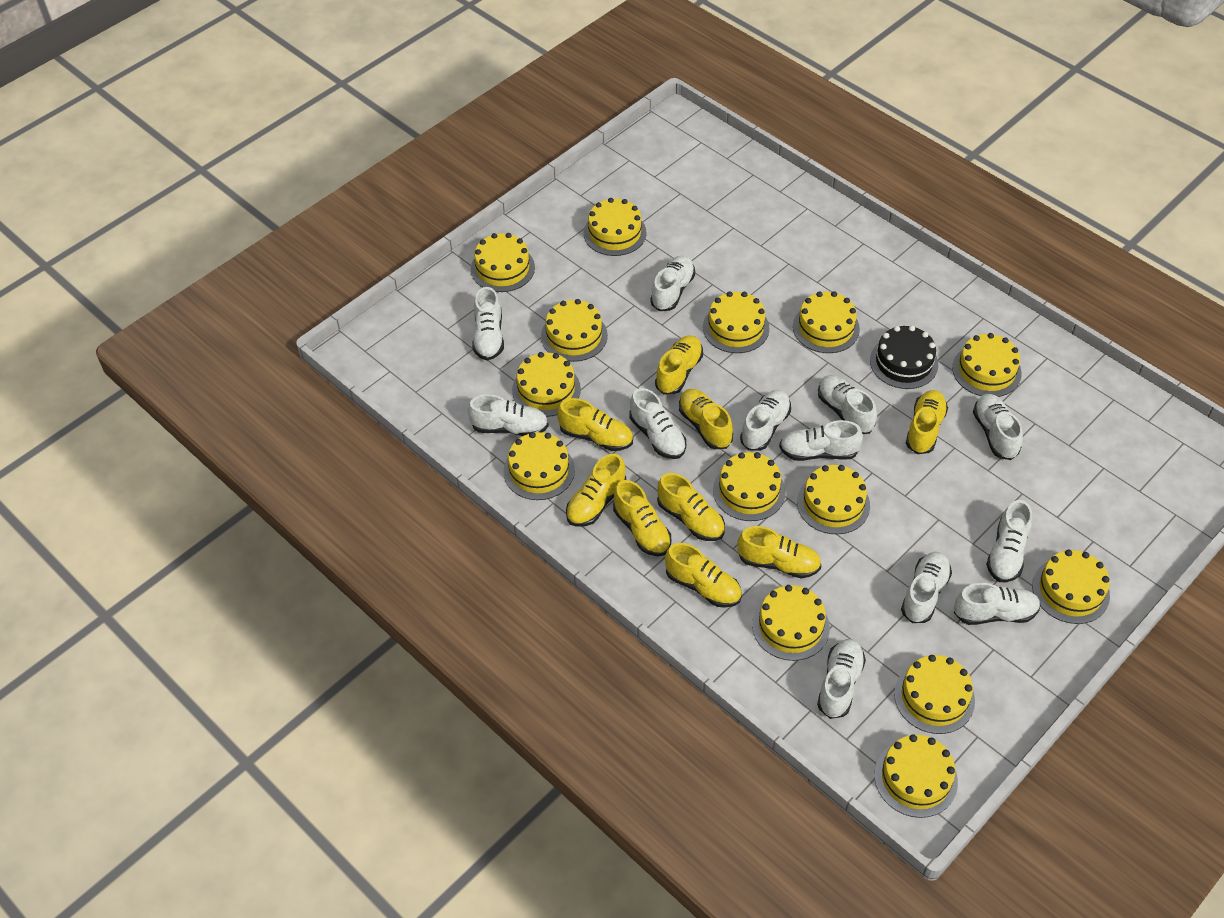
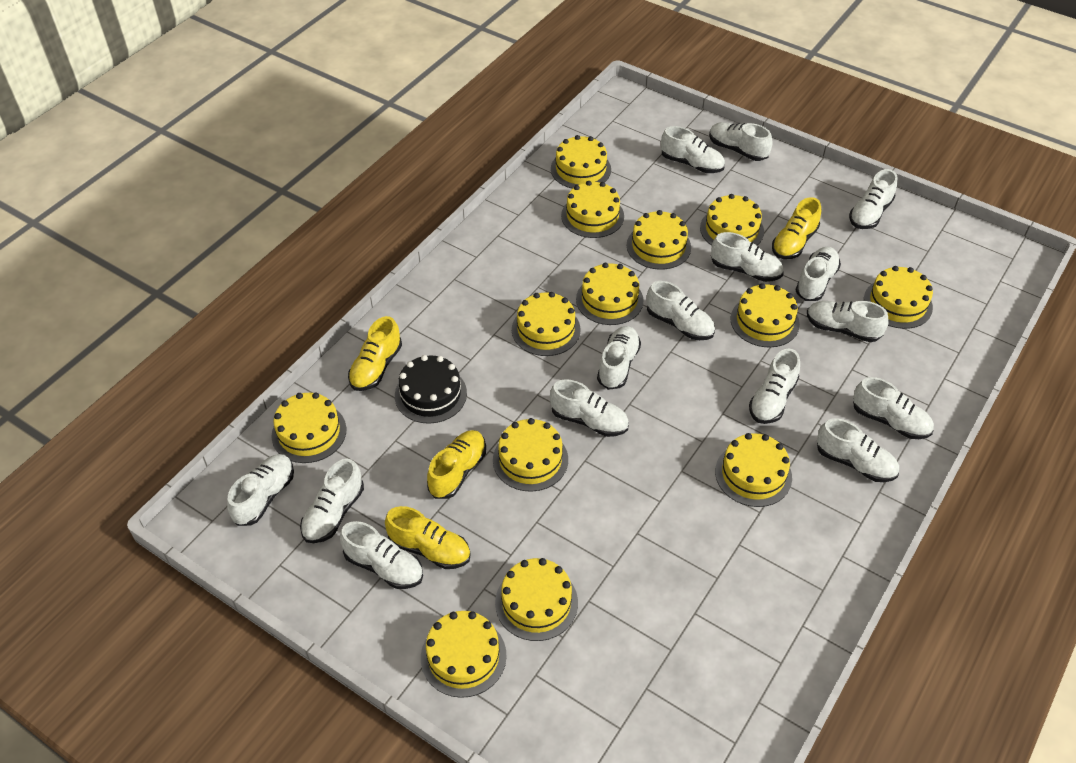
white shoe: [468,394,549,436] [472,287,504,360] [630,388,686,459] [650,255,695,311] [740,390,791,451] [779,420,863,461] [817,639,866,719] [818,375,877,434] [901,552,952,623] [954,583,1041,625] [973,394,1023,460] [986,500,1032,582] = 12 -> [227,454,294,526] [300,459,364,543] [340,521,423,589] [550,379,629,437] [597,326,641,390] [647,281,715,340] [661,126,725,173] [709,122,773,161] [711,232,784,282] [749,349,800,424] [795,247,841,301] [807,301,888,342] [817,418,899,482] [849,169,897,229] [853,377,934,439] = 15
yellow cake: [471,233,535,292] [503,432,575,500] [512,352,581,417] [541,299,608,362] [583,198,647,256] [703,291,770,353] [713,452,786,521] [752,585,830,661] [793,291,860,353] [797,465,870,534] [874,734,958,818] [894,655,975,734] [952,333,1022,397] [1032,550,1110,624] = 14 -> [272,392,346,463] [421,611,507,698] [493,418,568,492] [495,558,578,641] [512,292,580,356] [551,135,611,189] [561,181,624,238] [576,263,644,325] [626,210,691,270] [700,194,764,245] [715,433,792,507] [730,283,800,348] [864,266,933,329] = 13
yellow shoe: [557,398,633,451] [566,454,626,527] [613,480,671,556] [655,335,703,395] [657,473,725,541] [665,543,742,608] [679,389,733,449] [737,526,821,578] [906,390,948,454] = 9 -> [348,316,402,391] [385,506,471,569] [427,430,486,499] [772,197,821,259] = 4

